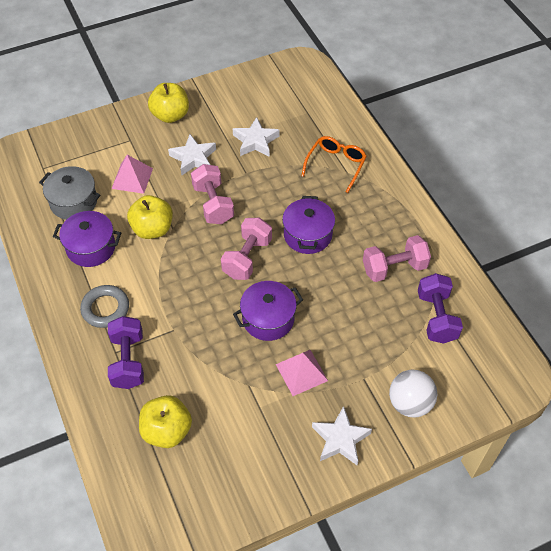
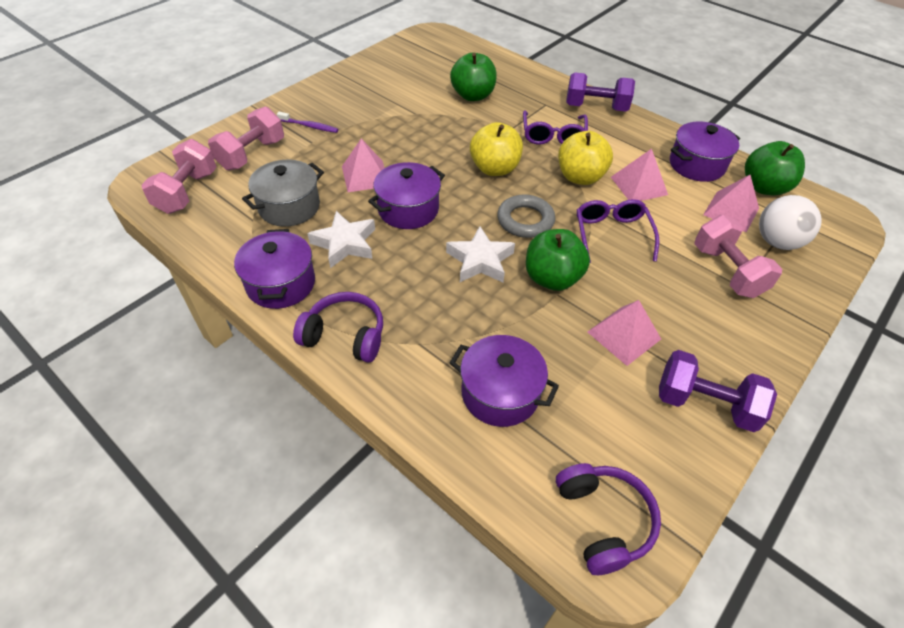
green apple: none = 0 -> [450,53,497,101] [526,229,590,291] [745,141,805,195] = 3
orange glasses: [301,136,367,193] = 1 -> none = 0
pink pyramid: [111,155,153,194] [276,350,328,396] = 2 -> [342,138,384,192] [587,300,661,366] [611,149,668,201] [703,175,759,232] = 4
purple glasses: none = 0 -> [523,110,588,145] [577,199,659,263] = 2
purple headphones: none = 0 -> [293,292,383,362] [556,463,661,575] = 2
purple pot: [53,211,121,267] [233,281,303,341] [282,196,335,254] = 3 -> [234,229,315,309] [368,162,445,229] [450,335,559,427] [670,122,740,182] = 4
purple toothbrush: none = 0 -> [277,112,338,133] = 1
white star: [168,134,216,175] [233,117,280,157] [312,406,372,465] = 3 -> [307,211,375,268] [446,226,515,282] = 2
yellow apple: [127,195,173,239] [139,395,192,448] [148,83,189,123] = 3 -> [470,122,523,176] [558,131,613,185] = 2

